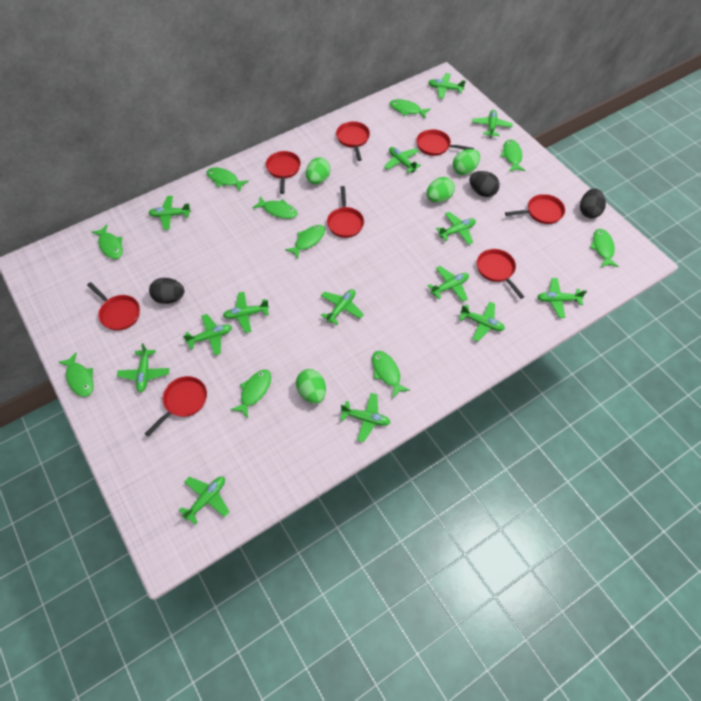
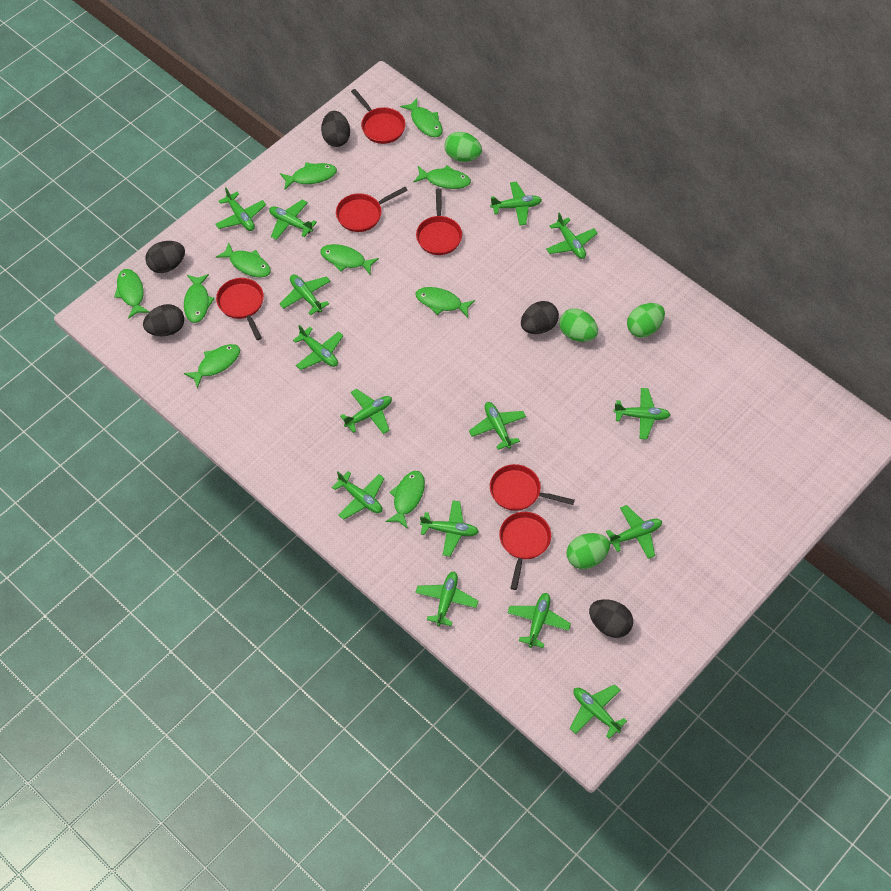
black egg: [149,278,184,304] [470,171,500,197] [580,188,606,219] = 3 -> [143,304,184,336] [146,241,185,273] [321,111,350,147] [521,301,559,334] [589,599,633,638] = 5
green plane: [117,343,169,393] [149,196,191,230] [179,477,230,525] [183,314,232,355] [223,292,269,333] [321,289,364,325] [340,393,391,442] [384,147,421,173] [428,73,466,99] [428,266,469,302] [436,212,476,245] [459,302,505,341] [472,110,513,138] [537,278,587,318] = 14 -> [215,187,266,231] [269,199,317,240] [280,274,331,315] [293,325,343,370] [332,471,385,520] [340,389,392,434] [415,572,478,626] [420,500,479,557] [469,402,526,450] [490,182,542,226] [508,593,571,648] [546,213,598,259] [570,684,627,739] [606,505,662,559] [614,388,670,440] = 15
red pan: [87,282,140,331] [145,376,207,437] [266,151,301,194] [327,186,364,238] [336,121,370,161] [416,129,474,156] [477,249,524,299] [505,194,565,224] = 8 -> [216,278,264,340] [336,187,408,232] [351,89,405,144] [416,188,462,255] [490,464,575,511] [499,512,551,590] = 6

